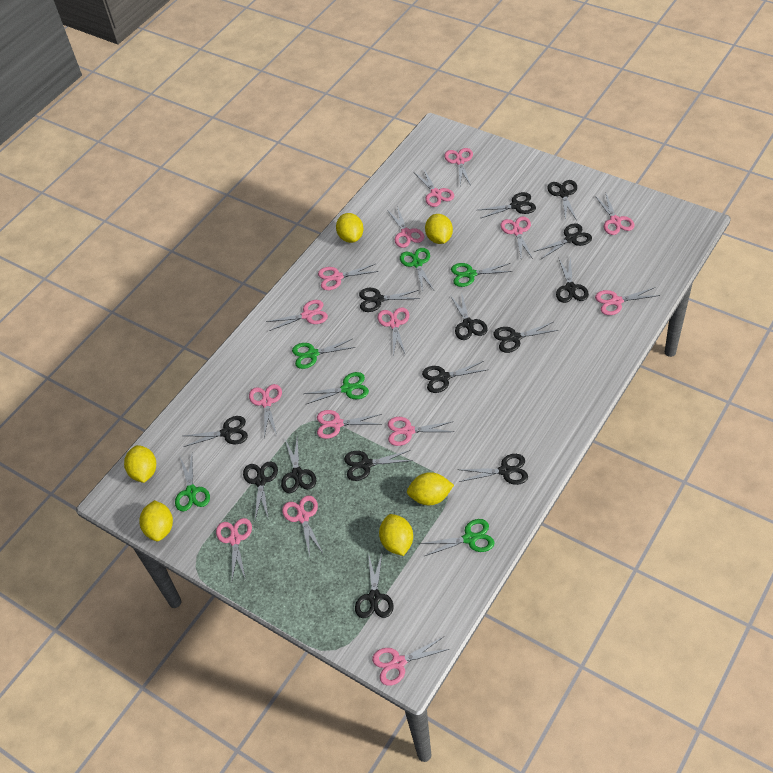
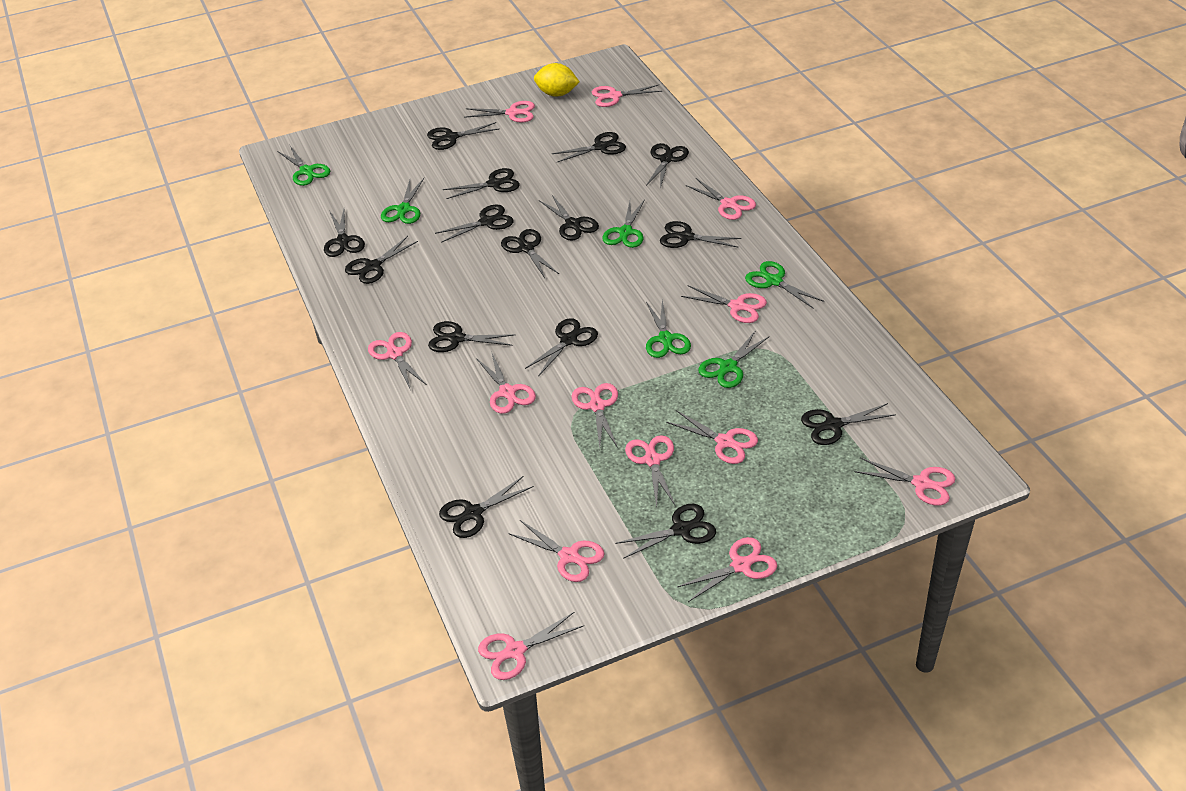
black scissors: [183,416,248,447] [243,461,278,520] [281,438,316,493] [344,450,413,481] [355,553,394,618] [359,288,420,312] [422,361,486,393] [450,292,487,340] [458,454,528,485] [479,192,536,218] [493,322,558,353] [534,223,592,259] [547,180,577,222] [556,256,589,303] = 14 -> [324,209,365,257] [345,236,418,284] [427,122,499,150] [428,321,516,352] [435,205,514,243] [439,476,534,538] [443,168,520,199] [501,229,559,278] [525,318,598,377] [539,195,599,241] [552,132,626,162] [615,504,716,559] [646,143,689,189] [660,221,741,248] [801,403,896,445] = 15
pink scissors: [216,518,252,580] [249,384,282,439] [266,300,328,331] [282,496,323,557] [317,410,382,439] [318,264,378,290] [372,637,449,686] [377,307,409,357] [387,206,424,248] [388,417,454,446] [415,169,454,207] [444,148,473,185] [500,216,533,259] [595,192,635,235] [595,287,660,315] = 15 -> [368,332,427,391] [464,101,535,122] [476,351,536,414] [478,612,584,680] [508,520,605,582] [571,383,618,448] [592,85,662,107] [625,435,675,507] [666,410,758,464] [677,537,777,602] [681,285,767,323] [685,178,756,220] [854,458,955,506] = 13
yellow lemon: [124,445,156,483] [139,500,173,541] [336,213,363,243] [379,514,413,556] [407,472,454,505] [425,214,453,244] = 6 -> [534,63,579,97] = 1

